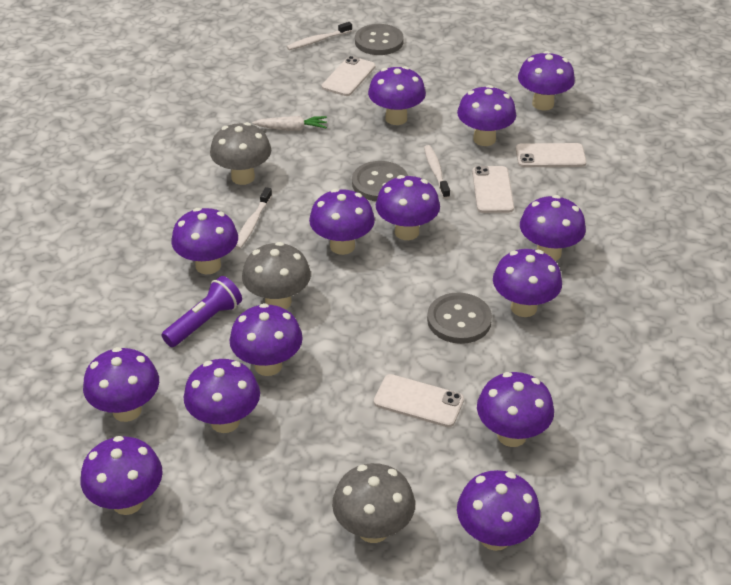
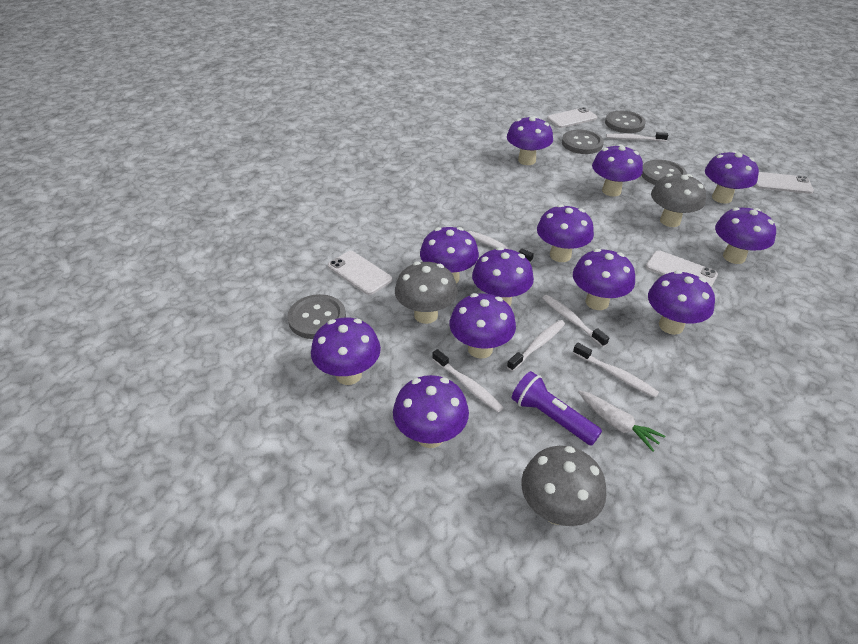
grey button: [352,161,408,201] [355,24,404,55] [427,293,492,344] = 3 -> [287,294,346,339] [562,130,604,154] [605,111,646,133] [641,159,687,185] = 4
purple mushroom: [80,436,163,515] [83,347,159,422] [172,208,238,274] [184,359,260,433] [230,303,303,376] [309,189,375,255] [368,66,426,125] [376,175,440,240] [457,85,516,146] [457,470,541,551] [477,372,554,447] [493,249,562,317] [518,51,575,111] [520,195,586,261] = 14 -> [311,317,381,385] [393,375,469,448] [420,227,479,283] [449,293,516,359] [472,247,534,306] [507,116,553,165] [537,204,594,262] [573,249,635,310] [592,144,643,196] [648,270,715,335] [705,151,759,204] [715,207,776,264] = 12
white toothbrush: [235,187,272,250] [286,22,352,50] [424,145,450,199] = 3 -> [432,349,504,412] [468,231,534,263] [507,320,565,371] [542,295,609,347] [573,343,659,398] [606,132,668,141] = 6

